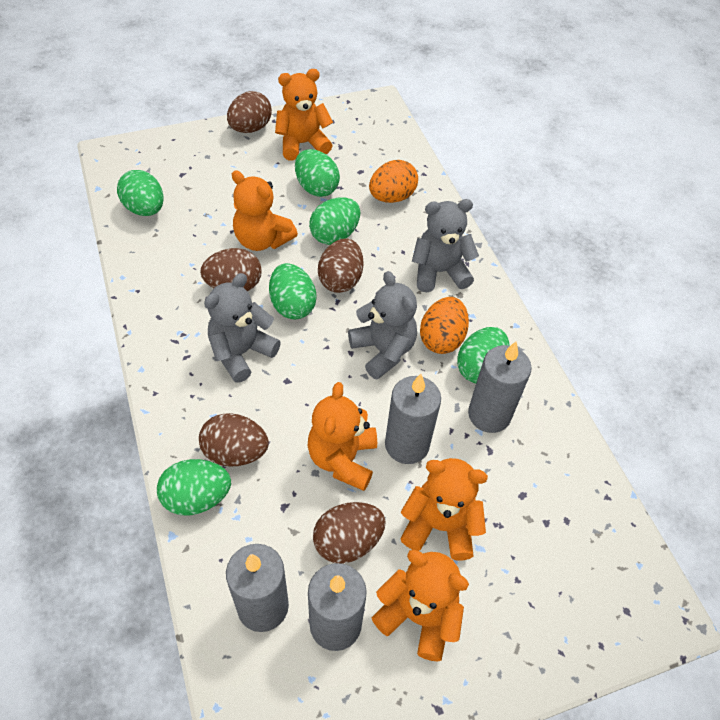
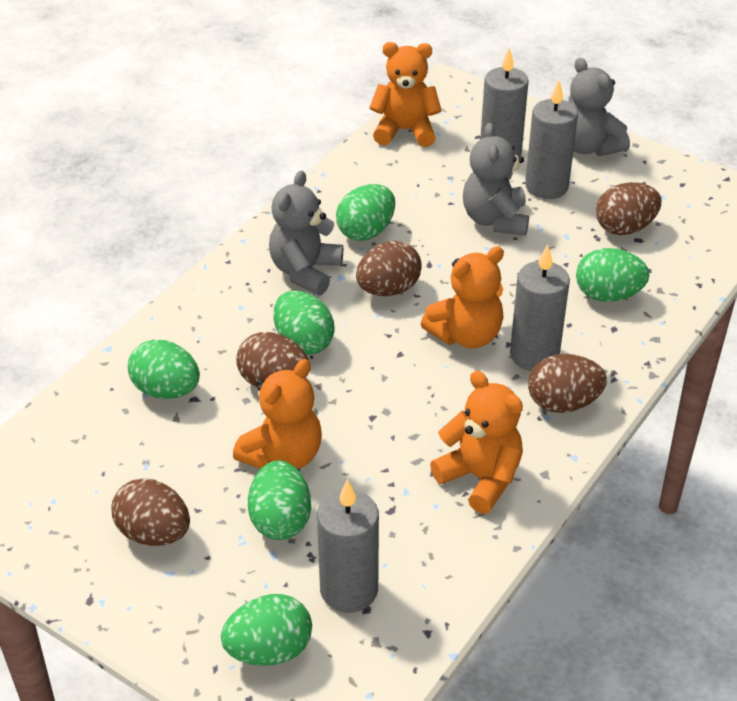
orange egg: [369,160,418,203] [420,297,469,354] = 2 -> none = 0
orange teddy bear: [232,170,298,251] [275,69,333,160] [308,382,377,491] [372,550,469,662] [401,458,488,561] = 5 -> [233,359,322,469] [369,42,442,147] [421,246,504,349] [430,371,523,514] = 4

